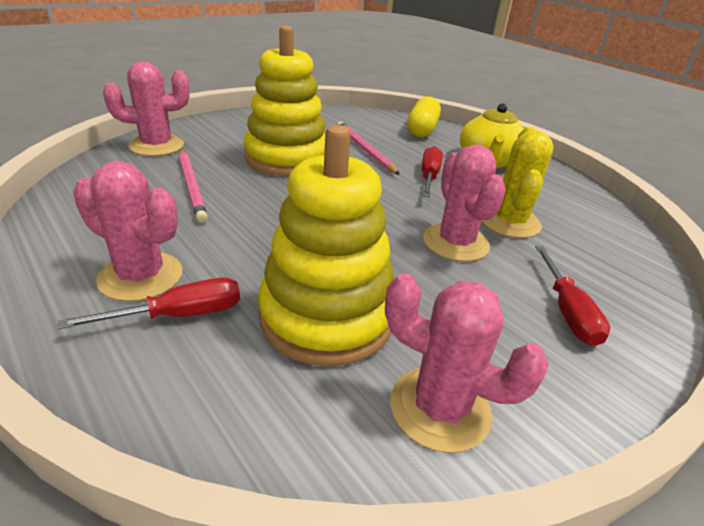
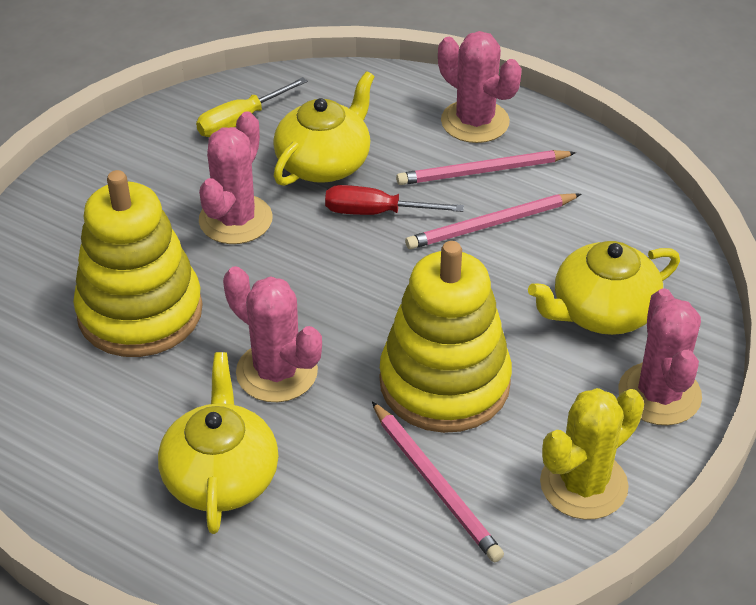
pink pencil: [179,149,208,223] [337,121,400,175] = 2 -> [372,401,504,562] [396,150,576,185] [405,193,581,249] = 3
red screwdriver: [57,278,240,329] [422,146,443,197] [535,246,610,346] = 3 -> [325,185,464,215] = 1
yellow capsule: [407,97,441,137] = 1 -> none = 0
yellow screwdriver: none = 0 -> [196,77,308,137] = 1
yellow teapot: [460,103,524,168] = 1 -> [158,352,278,534] [273,71,375,186] [528,241,680,335] = 3

